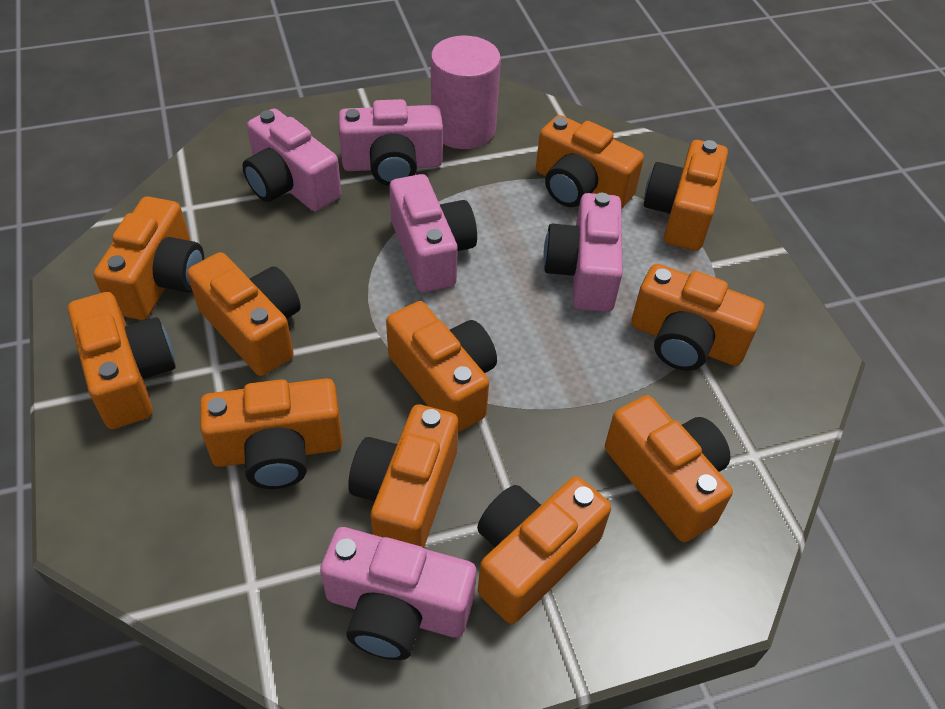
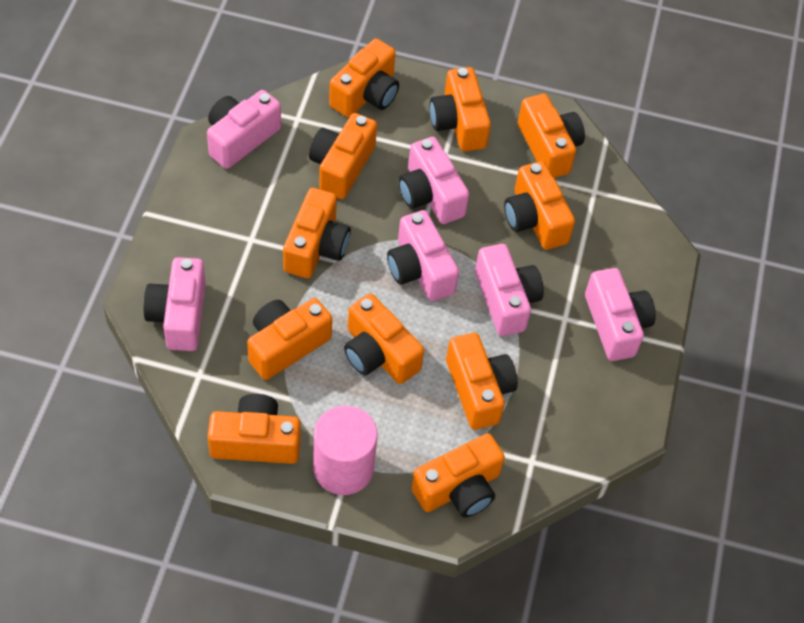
pink camera: [243,109,341,211] [320,527,477,660] [338,99,443,186] [389,174,477,292] [544,193,623,312] = 5 -> [143,257,206,351] [207,90,281,169] [387,210,459,301] [399,137,469,224] [475,244,544,336] [585,268,656,361] = 6

